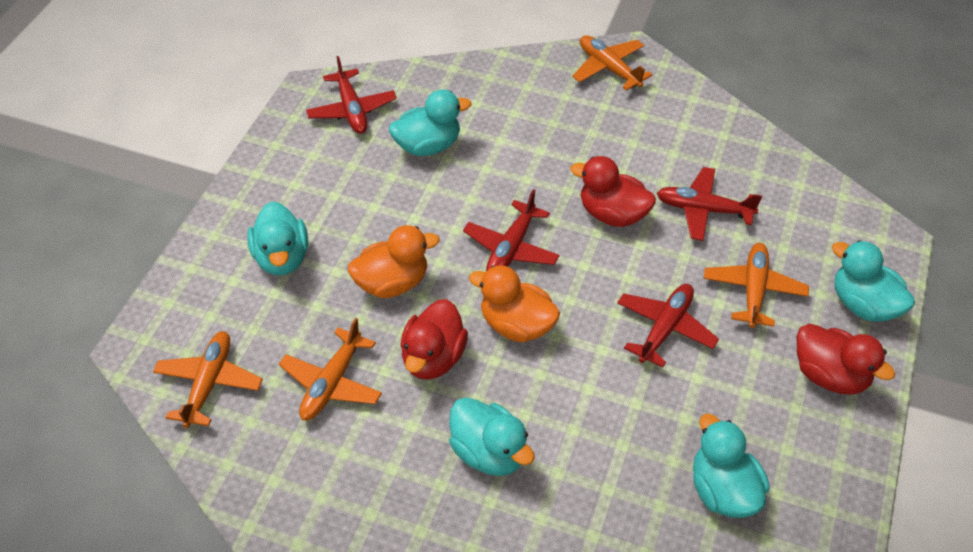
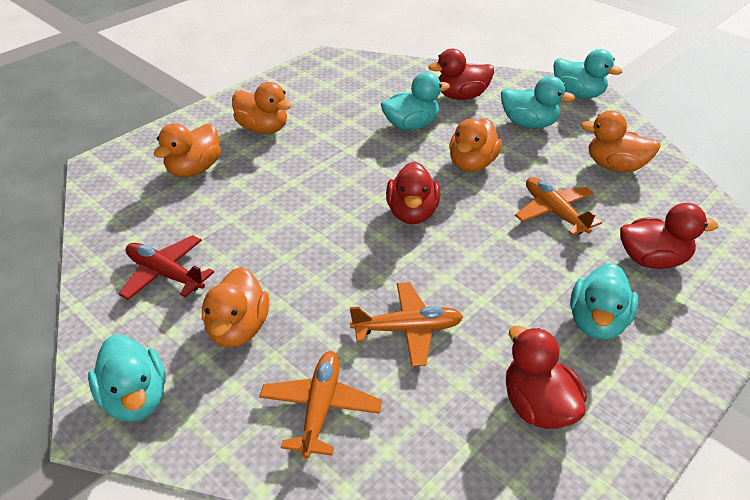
orange duck: [348,225,439,298] [469,265,560,342] = 2 -> [154,123,221,177] [202,267,269,347] [232,82,292,134] [449,118,502,172] [581,111,661,172] = 5
orange plane: [153,331,263,428] [279,318,382,420] [572,35,652,91] [703,243,809,328] = 4 -> [259,351,382,459] [350,282,463,367] [515,177,602,236] = 3
red duck: [400,299,468,380] [570,156,656,227] [797,323,895,395] = 3 -> [386,161,440,224] [428,49,494,100] [506,326,587,429] [620,203,718,269] = 4
red plane: [306,56,397,134] [463,189,560,271] [617,284,719,368] [657,167,762,241] = 4 -> [119,235,214,300] = 1

